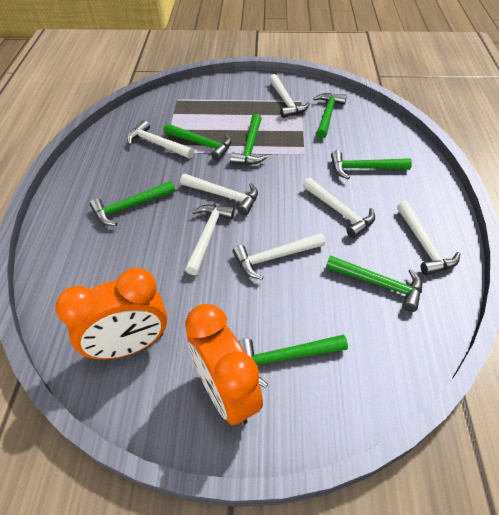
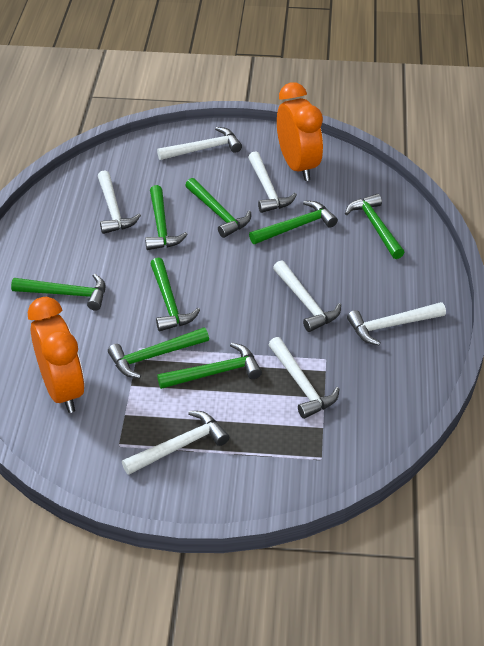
green hammer: [90,181,175,226] [164,123,232,160] [230,114,268,165] [239,334,348,388] [313,93,347,139] [326,256,422,312] [331,150,412,179] = 7 -> [11,274,105,311] [108,328,209,378] [145,185,188,250] [150,258,200,331] [157,343,262,389] [185,178,251,238] [249,201,338,244] [345,194,405,259] = 8

